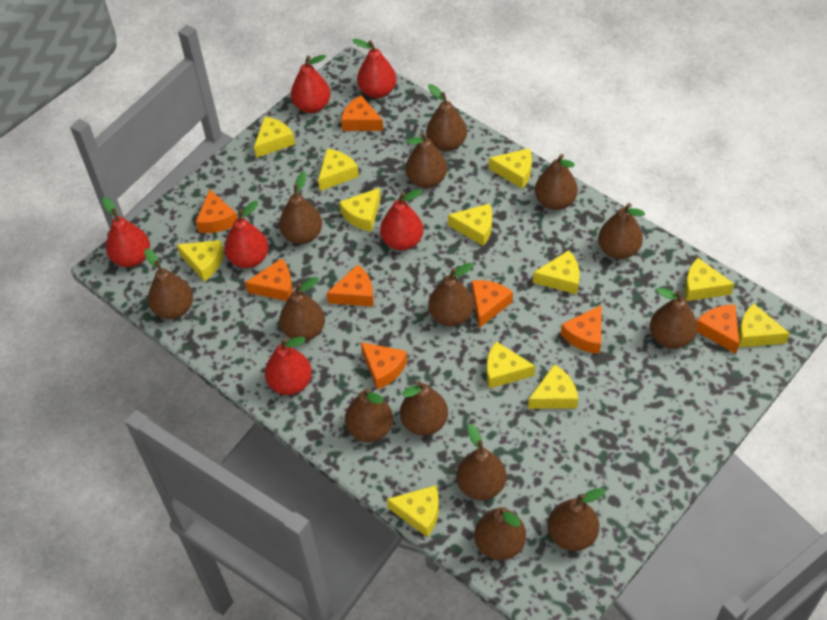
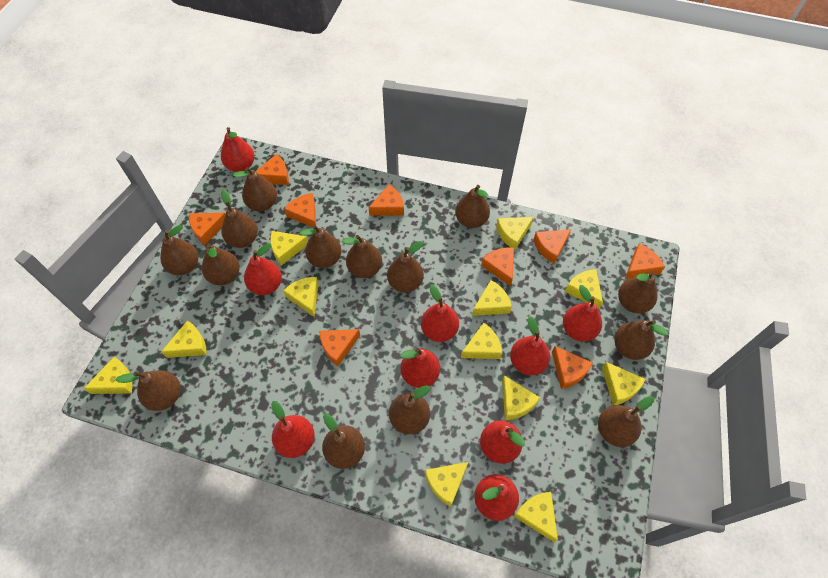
orange cheese: [196,190,237,233] [245,258,293,301] [327,264,374,307] [341,95,383,131] [361,342,407,389] [472,280,513,328] [561,305,602,354] [697,305,739,354] = 8 -> [189,213,226,245] [255,154,289,185] [284,193,316,227] [320,329,360,366] [369,185,404,216] [481,248,514,286] [533,230,571,264] [552,346,593,389] [625,243,665,279] = 9
red pear: [102,197,150,267] [225,201,268,268] [265,337,312,395] [291,55,331,113] [352,39,396,98] [380,189,423,250] = 6 -> [221,127,255,172] [244,243,282,295] [271,401,315,458] [400,348,440,388] [421,284,459,342] [474,474,519,521] [480,420,525,464] [510,316,550,375] [563,285,602,342] = 9

